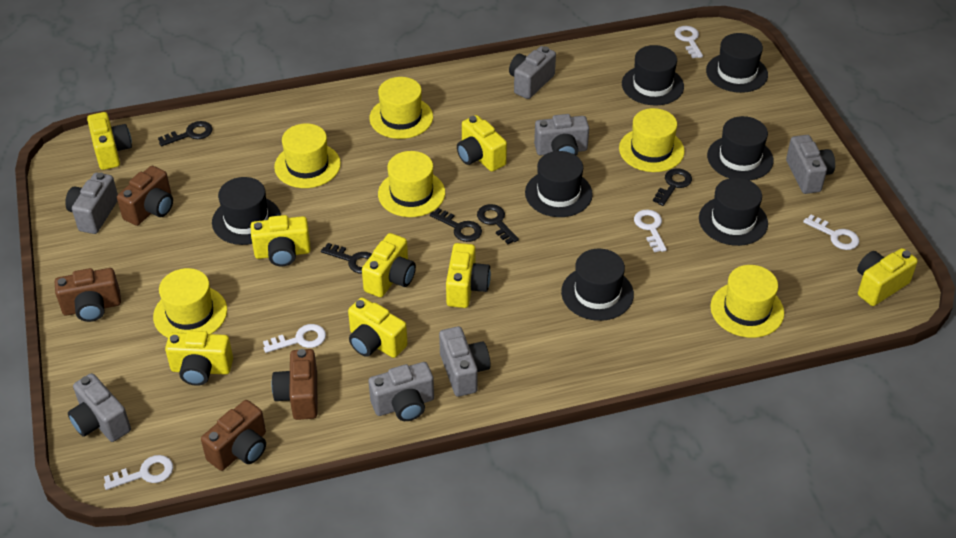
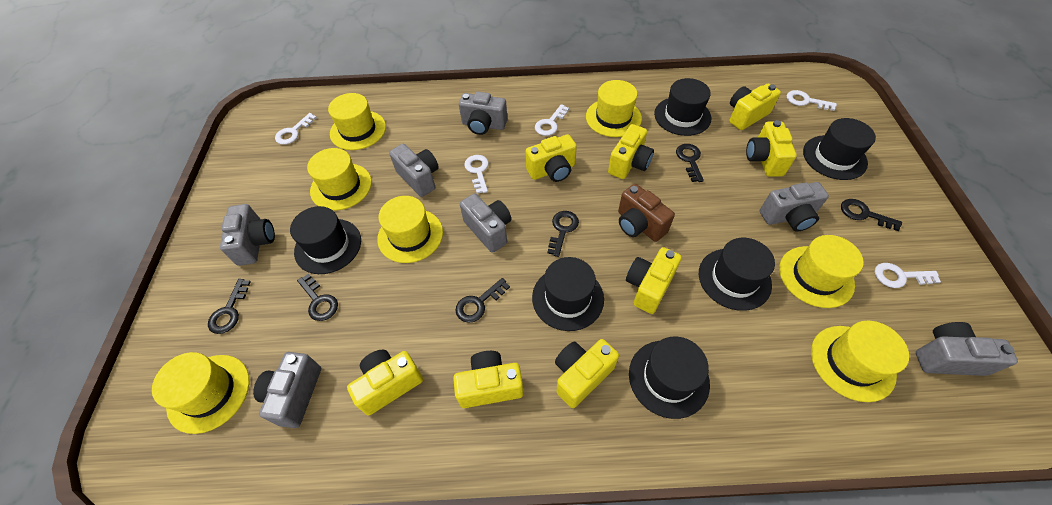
black hat: [212,177,281,245] [525,151,593,217] [561,249,634,321] [622,45,684,105] [699,178,768,246] [706,33,768,93] [707,116,774,180] = 7 -> [290,206,361,274] [532,257,604,331] [629,337,710,419] [654,78,711,136] [699,238,775,311] [803,118,876,180] = 6
black key: [158,121,213,146] [321,243,372,274] [430,208,482,242] [477,204,519,244] [653,168,692,206] = 5 -> [208,279,251,334] [297,273,338,321] [455,278,510,323] [547,211,579,257] [676,144,704,182] [841,199,902,231] = 6
brown camera: [55,268,121,322] [117,166,173,226] [201,400,266,471] [272,349,318,420] = 4 -> [618,184,675,242] = 1
yellow hat: [153,268,227,338] [274,123,341,188] [369,77,433,139] [378,151,445,217] [619,108,685,172] [710,265,784,338] = 6 -> [152,352,249,434] [307,148,372,210] [328,93,386,150] [377,196,443,263] [586,80,642,137] [779,235,864,308] [811,321,909,402] = 7

